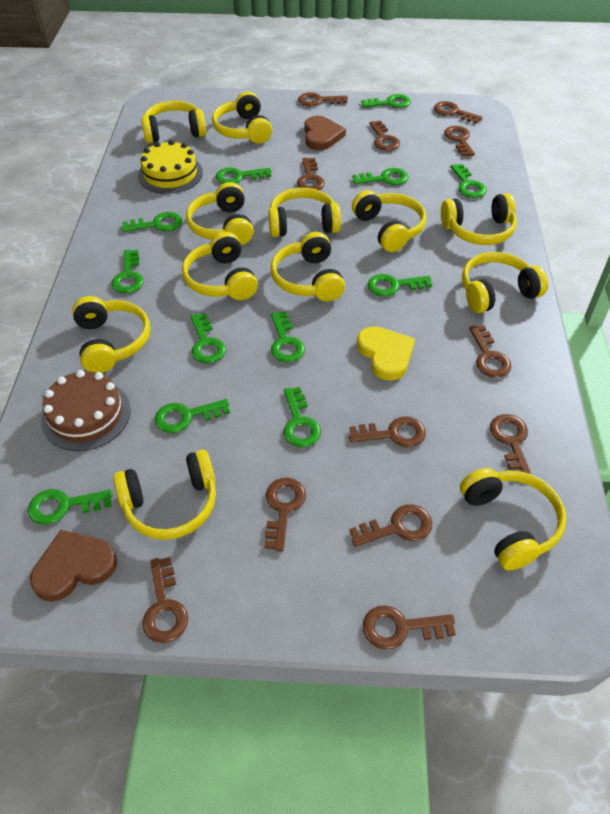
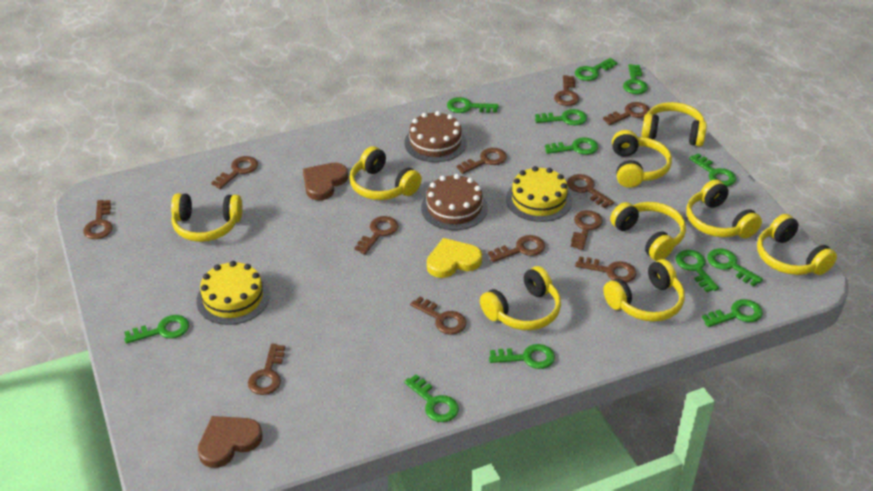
brown cake: [41,370,131,451] = 1 -> [404,111,467,162] [421,174,488,230] = 2
yellow cake: [138,140,203,194] = 1 -> [196,261,270,325] [506,166,572,222] = 2
yellow headphones: [72,296,150,373] [113,450,216,540] [141,101,206,143] [182,232,258,300] [186,182,254,245] [212,92,272,144] [268,188,341,237] [271,232,345,301] [352,190,426,252] [441,193,517,245] [460,468,567,570] [462,252,548,313] = 12 -> [171,193,243,242] [349,146,422,200] [480,266,561,330] [603,259,685,322] [610,202,686,261] [612,130,672,188] [641,102,707,147] [686,180,762,238] [757,214,837,275] = 9

